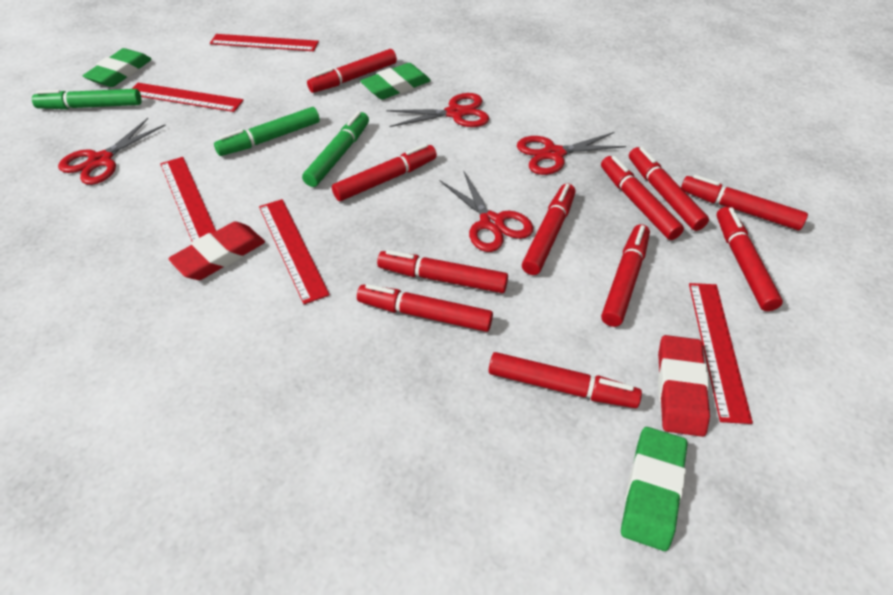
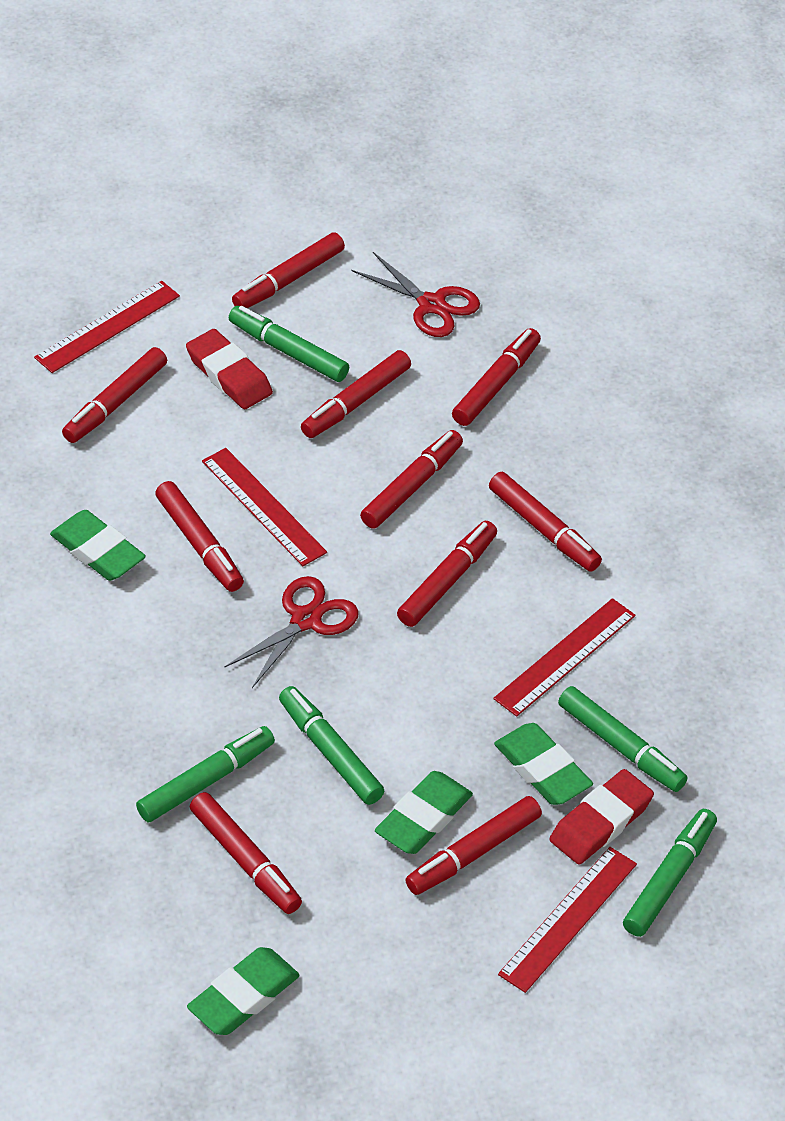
green eraser: [83,48,152,87] [360,63,431,100] [621,427,688,551] = 3 -> [50,510,146,581] [187,947,300,1035] [375,771,473,854] [494,723,593,805] = 4
green marker: [32,89,142,109] [214,107,320,156] [302,111,369,187] = 3 -> [136,726,275,823] [229,306,349,382] [279,686,384,805] [558,686,688,792] [623,809,717,937] = 5
red marker: [307,49,397,93] [332,144,437,201] [357,284,493,332] [377,250,508,293] [489,352,642,408] [522,183,575,275] [601,156,684,240] [601,224,650,327] [629,147,709,231] [681,175,808,230] [716,207,783,311] = 11 -> [62,347,167,443] [155,481,244,592] [190,792,302,914] [232,232,345,308] [301,350,411,438] [360,430,463,529] [397,521,497,627] [405,796,542,895] [452,328,541,426] [489,472,602,572] = 10
red ruler: [132,83,244,112] [160,157,216,242] [210,34,319,51] [259,199,330,304] [689,283,753,424] = 5 -> [34,281,180,373] [202,448,327,566] [493,598,636,717] [498,847,637,993] = 4
red scissors: [58,118,166,185] [386,93,489,127] [440,170,533,252] [517,132,626,175] = 4 -> [225,576,359,688] [352,252,480,337] = 2

